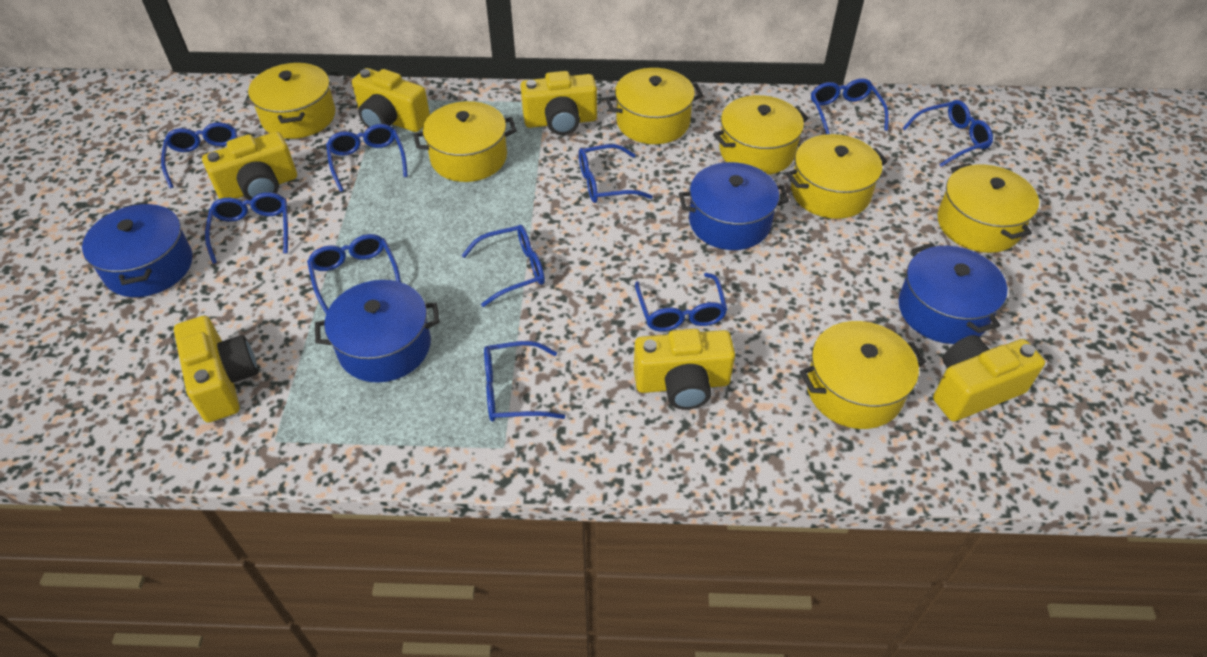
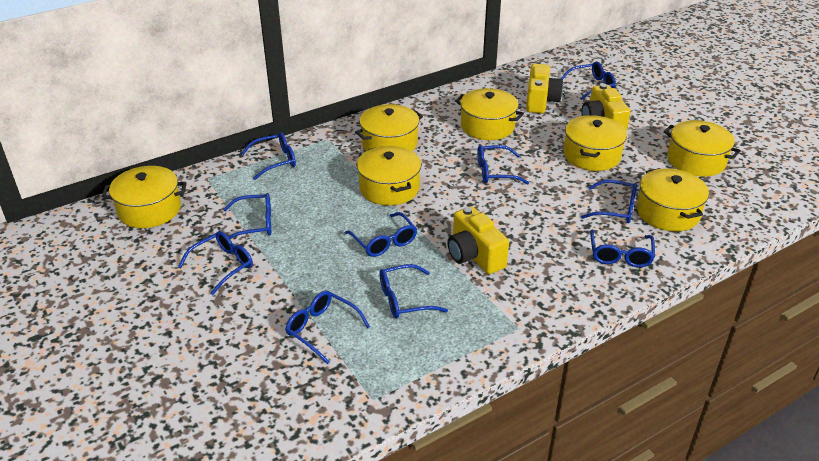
blue pot: [82,202,193,297] [315,280,440,383] [679,162,789,250] [899,243,1008,344] = 4 -> none = 0
yellow camera: [174,316,258,423] [202,132,297,200] [352,68,430,132] [521,71,597,135] [634,329,735,410] [933,335,1045,422] = 6 -> [447,206,509,274] [526,64,563,113] [582,84,630,132] = 3

